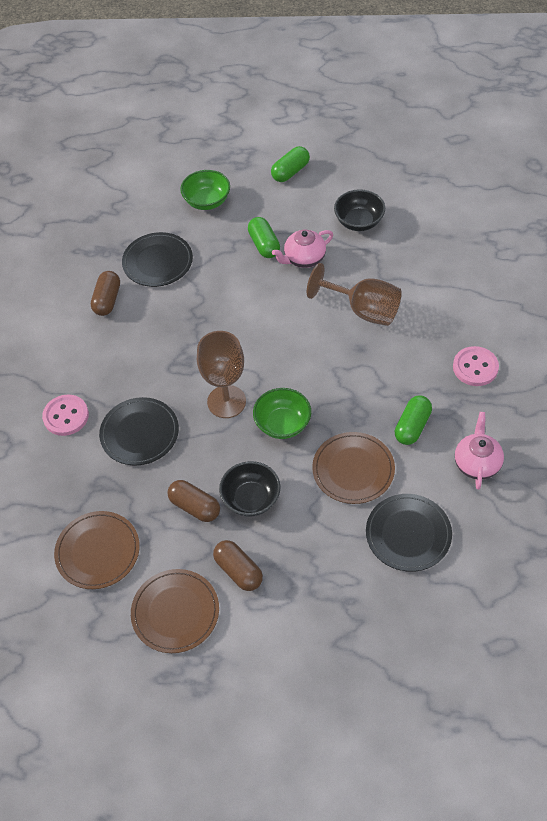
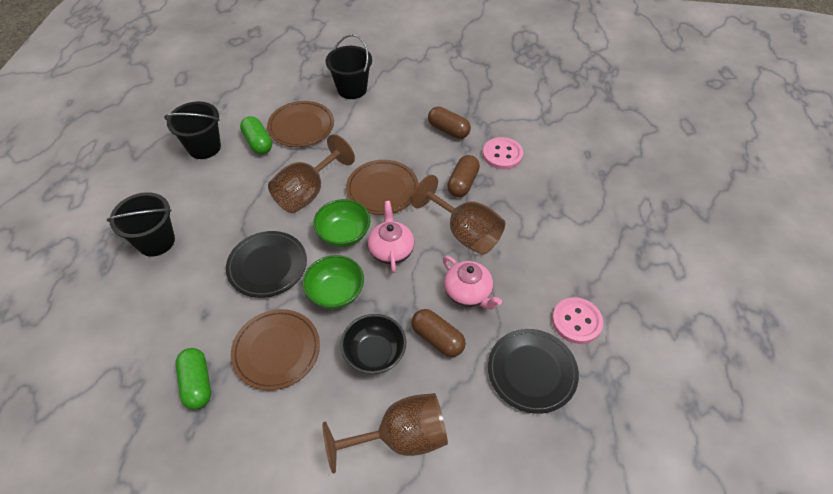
black bowl: [219,461,280,517] [334,189,385,231] = 2 -> [340,314,406,374] = 1
black bucket: none = 0 -> [107,192,175,257] [164,101,221,159] [326,34,372,99] = 3
black plate: [99,397,179,466] [122,232,193,287] [366,494,452,572] = 3 -> [226,231,307,298] [488,329,579,414] = 2
brown goblet: [197,331,246,418] [307,263,402,326] = 2 -> [268,134,355,213] [323,393,448,474] [411,175,505,255] = 3
green capsule: [248,217,280,258] [271,146,310,182] [395,395,432,445] = 3 -> [175,348,211,409] [240,116,272,154] = 2

